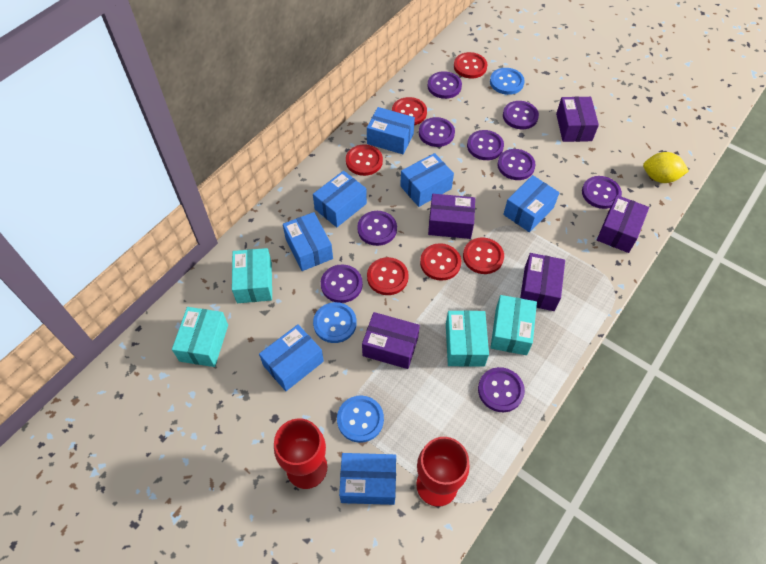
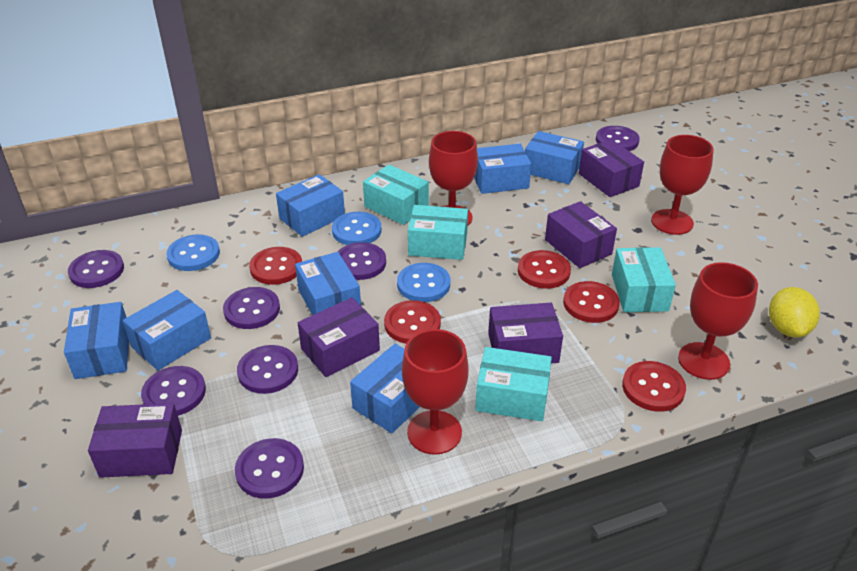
purple button: [321,264,363,303] [357,211,397,246] [419,117,455,147] [427,71,462,99] [467,130,504,160] [478,367,525,412] [497,149,536,180] [503,101,539,129] [582,176,622,209] = 9 -> [68,250,124,288] [141,366,206,416] [223,287,280,329] [235,438,304,499] [237,345,298,394] [337,242,386,280] [596,126,640,151] = 7
red button: [346,144,383,176] [367,257,409,295] [392,97,427,125] [420,243,461,281] [454,52,488,78] [463,237,504,274] = 6 -> [249,247,302,285] [384,300,441,344] [518,250,571,289] [563,281,620,323] [622,361,686,412] = 5
red goblet: [274,418,327,489] [416,437,469,507] = 2 -> [402,329,469,455] [429,131,478,226] [651,135,714,235] [678,262,758,380] = 4

